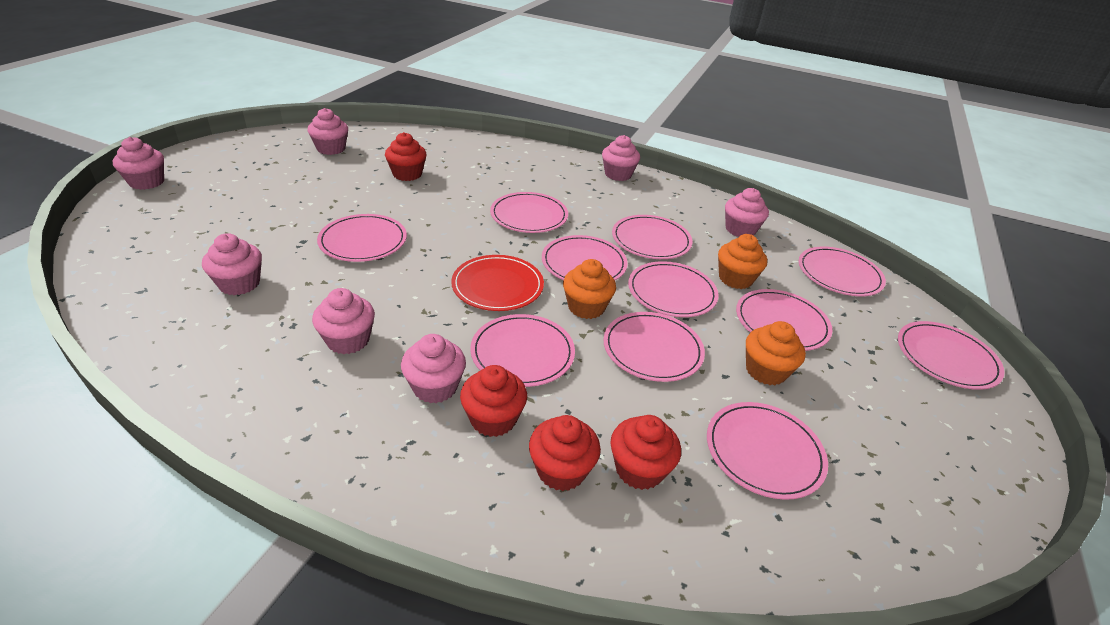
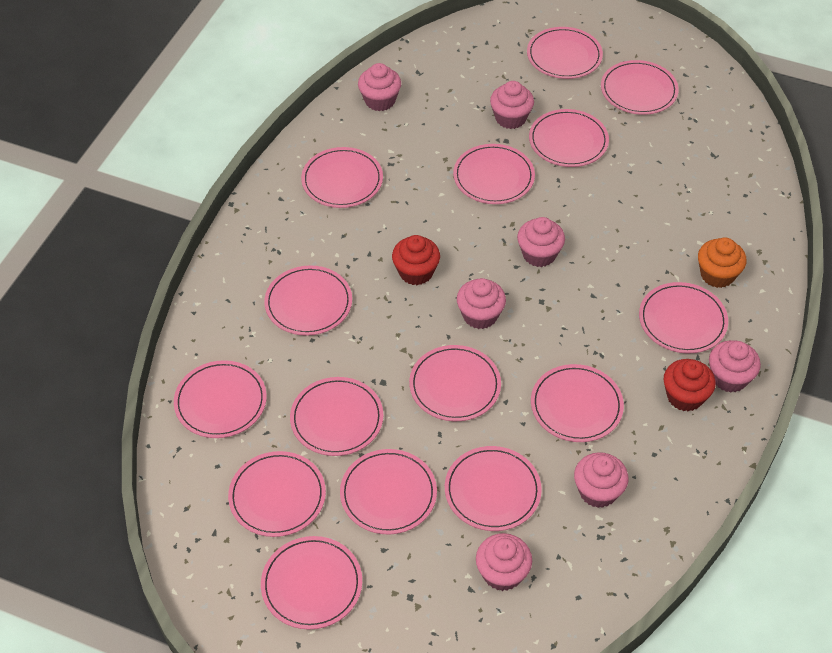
orange cupcake: [563,259,616,319] [718,234,767,289] [746,321,806,385] = 3 -> [698,237,746,288] = 1
pink plate: [317,214,407,262] [470,314,575,387] [490,192,568,233] [542,235,628,280] [603,312,705,382] [612,215,692,259] [628,261,719,317] [707,402,828,500] [736,289,832,351] [799,247,886,296] [898,321,1005,390] = 11 -> [174,360,267,438] [228,451,326,537] [261,536,362,630] [264,265,352,336] [290,377,383,456] [301,147,383,208] [340,449,437,535] [409,345,501,421] [445,446,542,531] [453,144,535,204] [527,27,603,79] [529,109,609,167] [531,364,624,442] [601,60,679,115] [639,282,728,354] = 15
red cupcake: [385,132,427,181] [460,365,527,437] [529,415,601,491] [610,415,681,490] = 4 -> [392,235,440,285] [664,359,716,412] = 2
red plate: [451,255,544,311] = 1 -> none = 0

